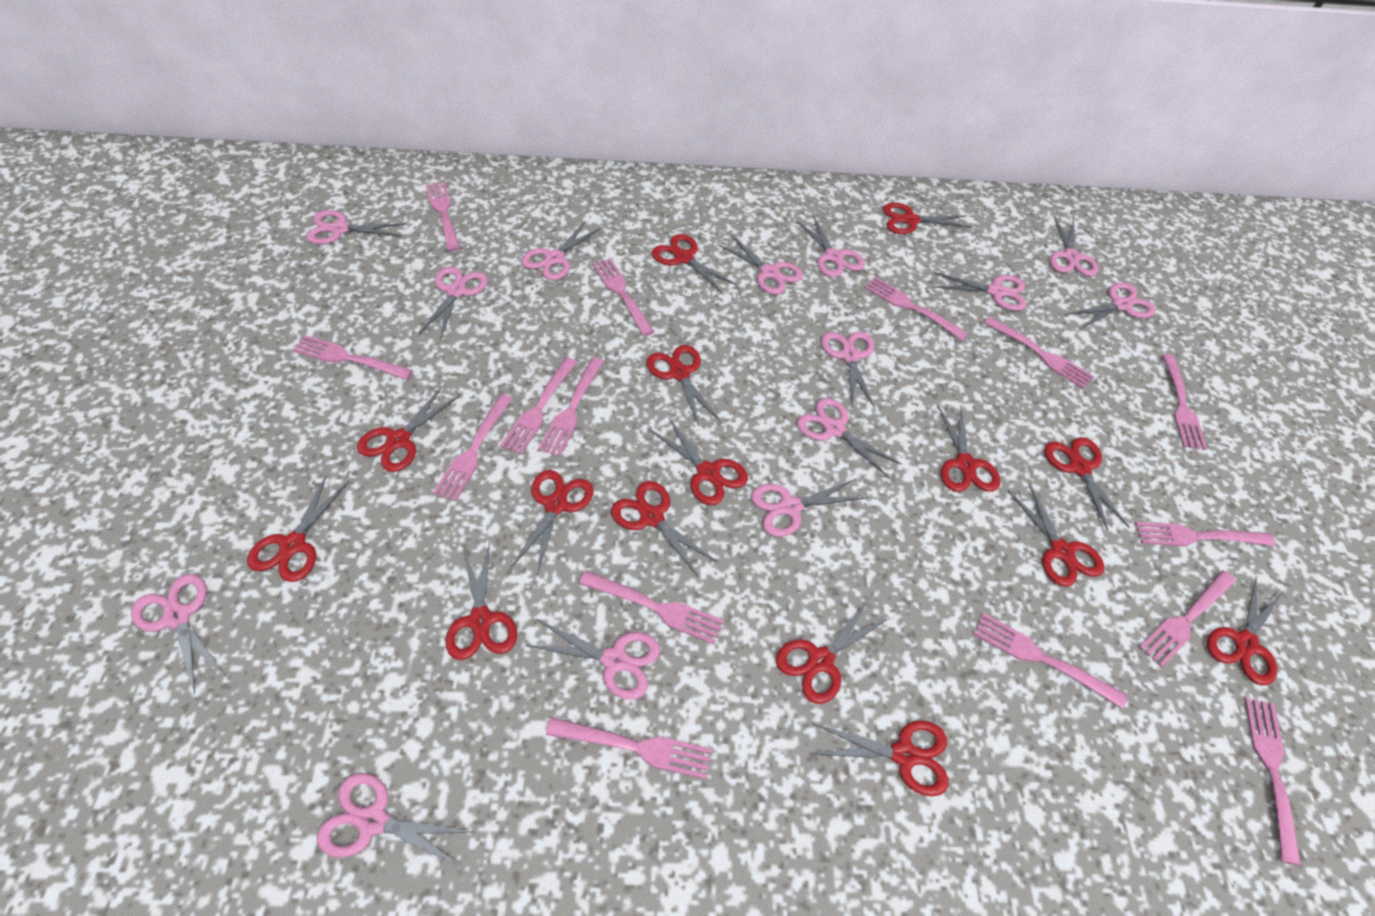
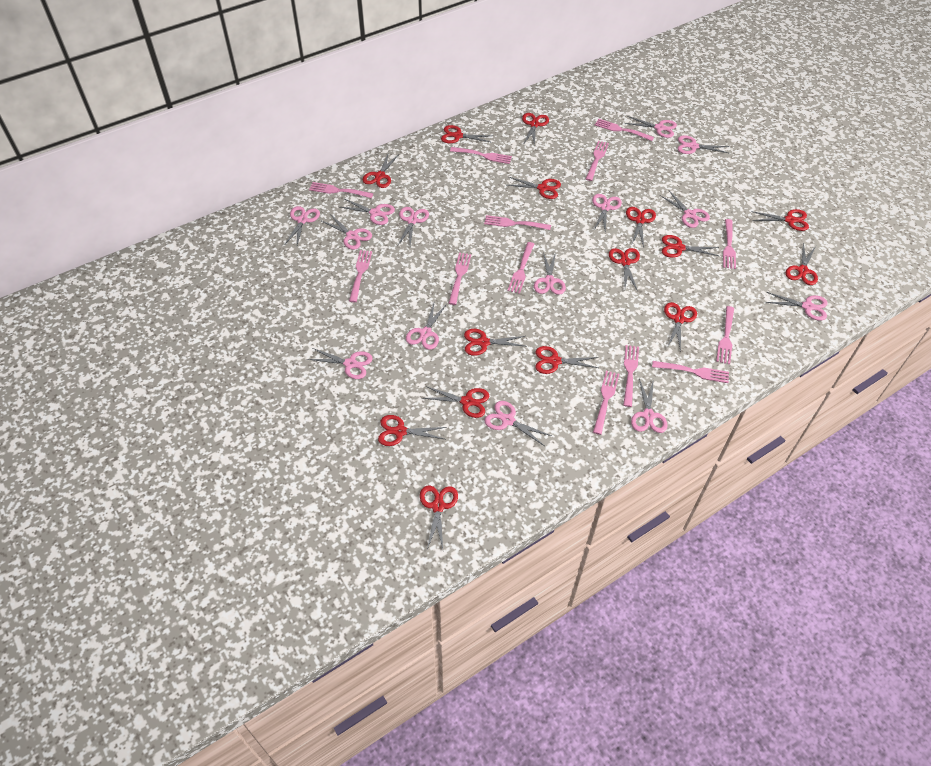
pink fork: [292,335,413,380] [426,182,460,251] [433,394,512,501] [500,357,577,455] [538,357,604,457] [546,717,712,779] [579,571,724,644] [592,258,654,336] [864,277,968,341] [973,613,1127,709] [984,317,1094,389] [1135,522,1275,547] [1139,570,1236,667] [1162,354,1207,450] [1244,698,1301,866] = 15 -> [309,182,373,198] [349,250,372,302] [449,253,471,305] [450,147,512,164] [484,215,551,230] [508,242,534,294] [586,141,609,181] [593,371,619,435] [595,119,654,141] [623,345,639,407] [652,361,729,383] [716,306,734,364] [723,219,736,269] = 13

